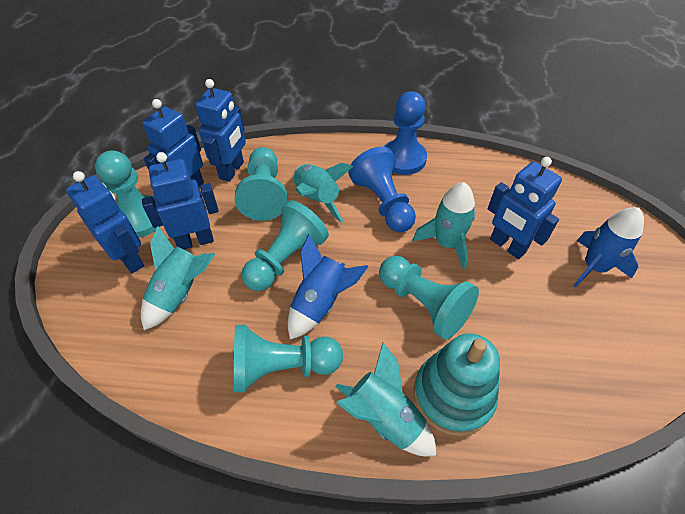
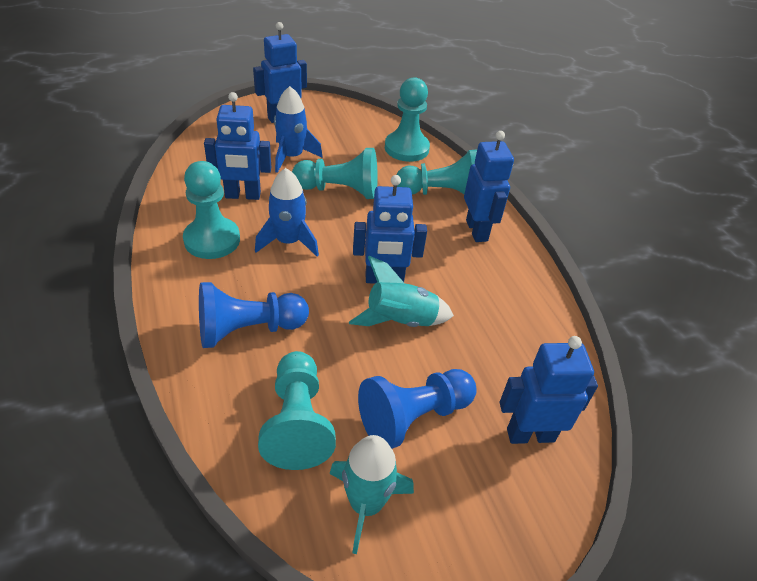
turquoise rocket: [141,226,215,330] [293,163,353,223] [335,343,436,456] [413,182,475,270] = 4 -> [329,435,414,554] [349,256,454,327] = 2
turquoise stacking toy: [414,333,500,436] = 1 -> none = 0

